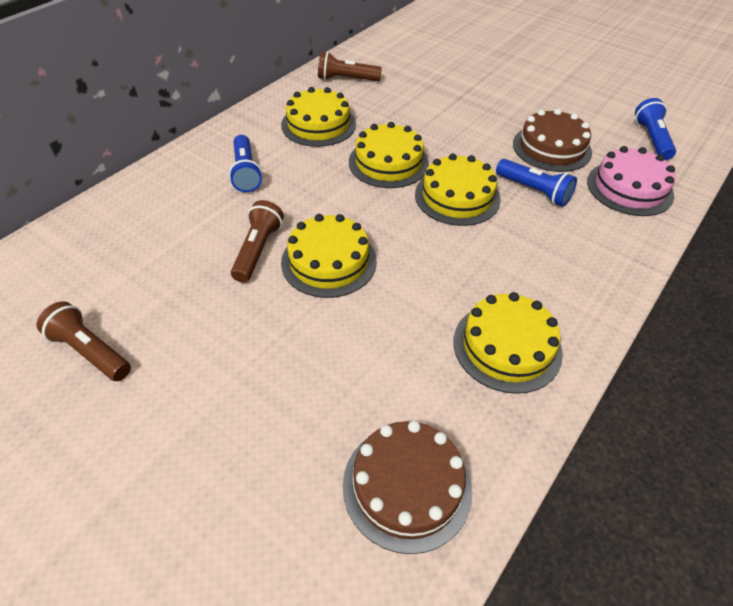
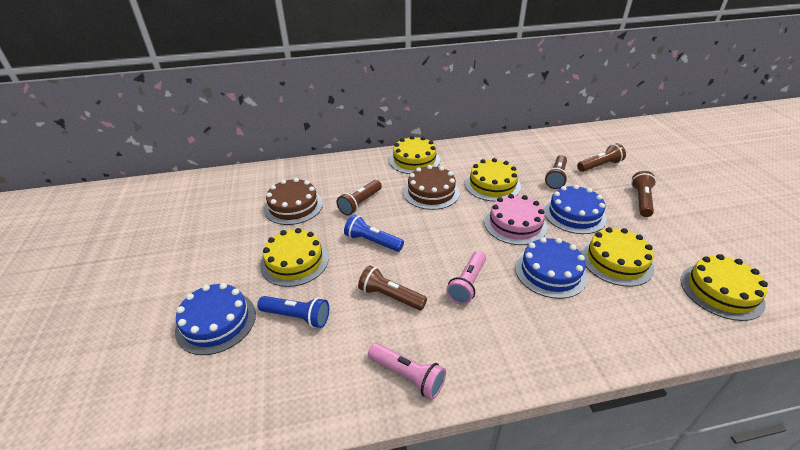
blue cake: none = 0 -> [175,283,256,355] [515,237,588,299] [543,185,607,234] = 3
blue flashlight: [229,135,262,192] [496,159,577,207] [635,98,676,160] = 3 -> [257,296,329,328] [344,214,404,252] = 2
brown flashlight: [37,301,131,381] [231,200,284,283] [318,52,382,81] = 3 -> [337,180,382,216] [358,265,427,310] [545,155,568,189] [577,143,626,172] [631,171,656,217] = 5
pink flashlight: none = 0 -> [368,343,446,399] [446,251,486,305] = 2

